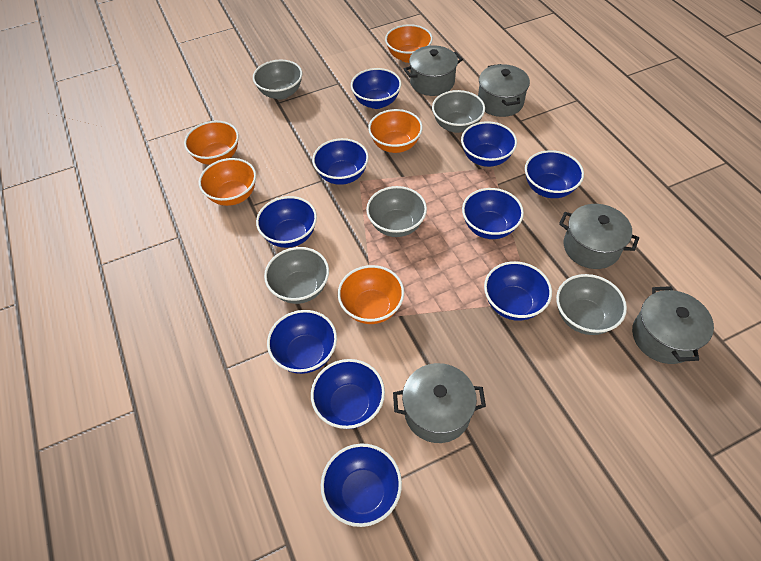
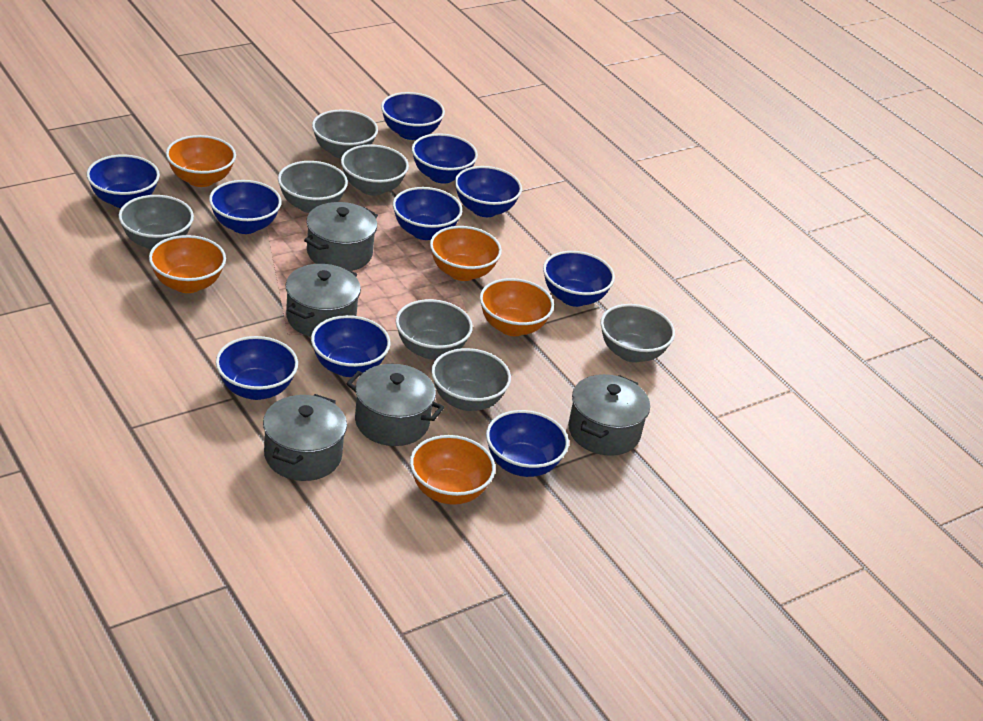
grey bowl: [253,60,302,100] [264,247,329,304] [366,186,427,237] [432,90,485,133] [556,274,627,335] = 5 -> [118,195,194,250] [278,161,348,213] [312,110,378,159] [341,144,409,196] [396,299,473,359] [431,348,511,411] [600,304,675,363] = 7

